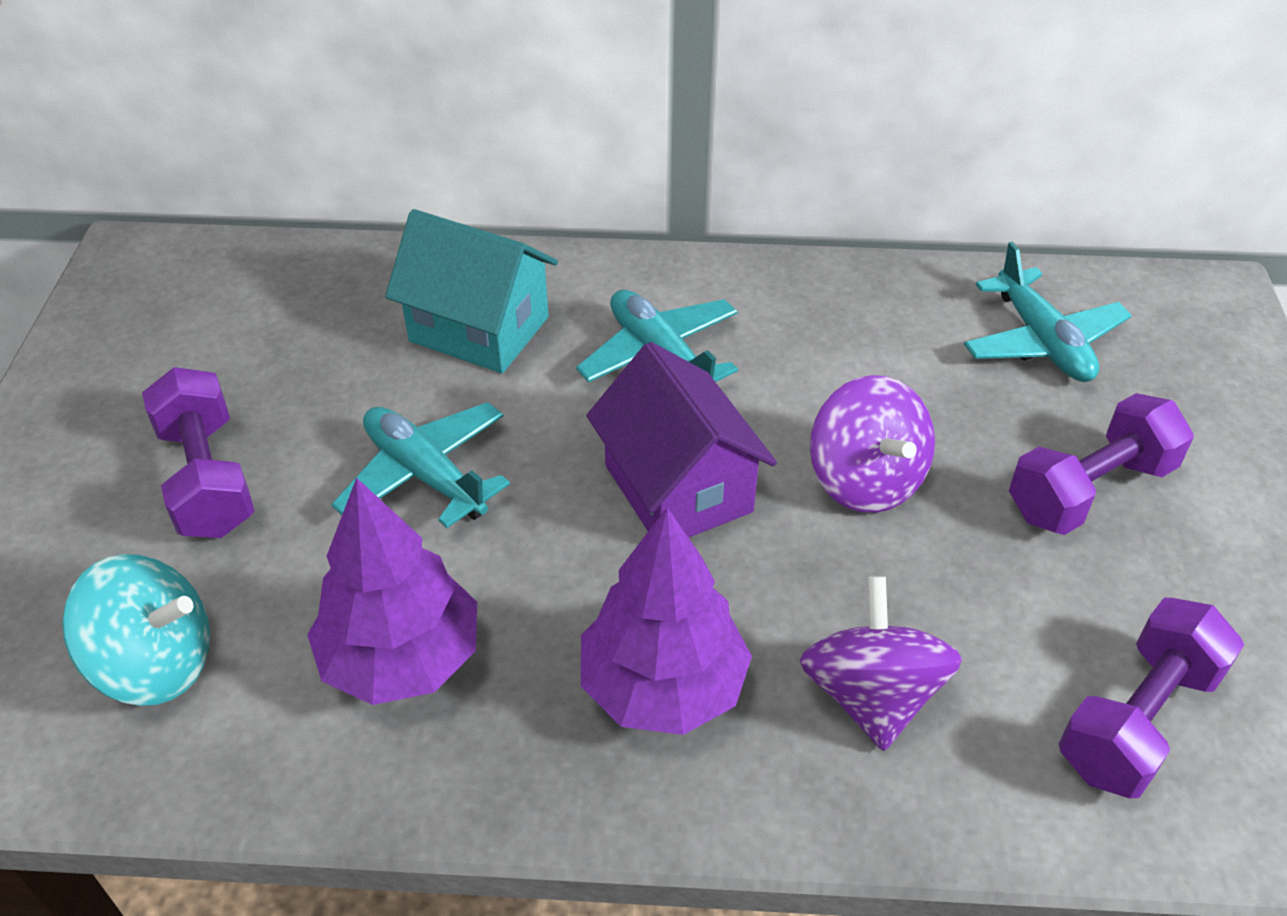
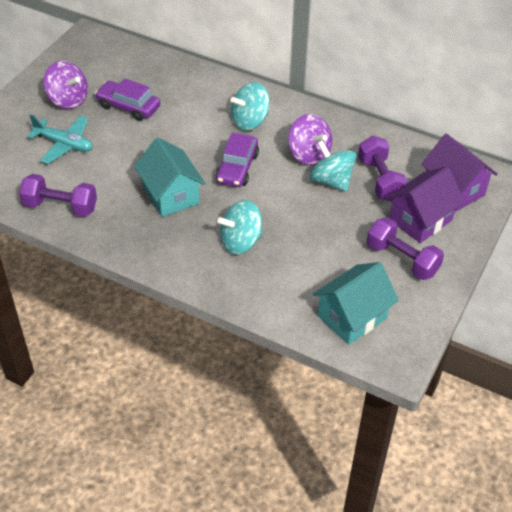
purple car: none = 0 -> [95,78,160,121] [215,132,259,187] = 2
purple house: [586,342,777,538] = 1 -> [386,166,465,243] [421,134,498,211] = 2
purple tree: [307,478,477,705] [581,507,752,735] = 2 -> none = 0
turquoise house: [385,209,558,373] = 1 -> [134,138,206,217] [313,262,399,345] = 2
turquoise plane: [331,402,510,528] [576,290,738,382] [964,242,1132,382] = 3 -> [27,114,93,164] = 1
turquoise spinning top: [62,554,210,706] = 1 -> [217,200,263,255] [230,82,270,131] [310,140,357,192] = 3

